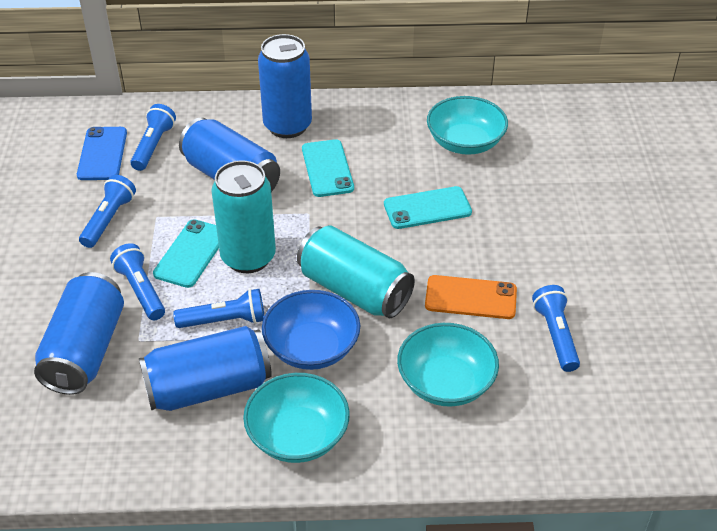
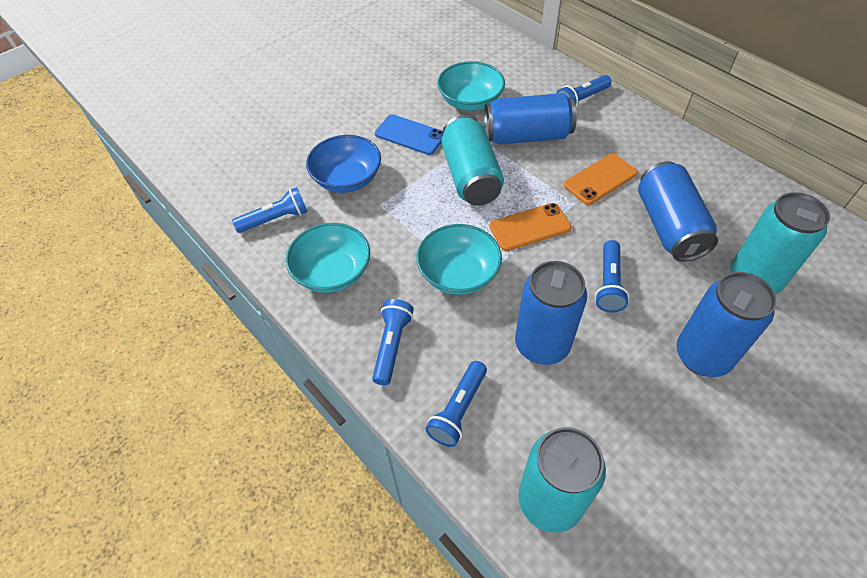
orange phone: [425,275,517,319] = 1 -> [489,203,571,251] [564,154,638,205] = 2
turquoise can: [211,161,276,273] [297,225,415,319] = 2 -> [442,115,504,205] [518,427,606,533] [731,192,830,294] = 3
turquoise phone: [153,220,219,288] [302,139,354,197] [384,186,472,229] = 3 -> none = 0

